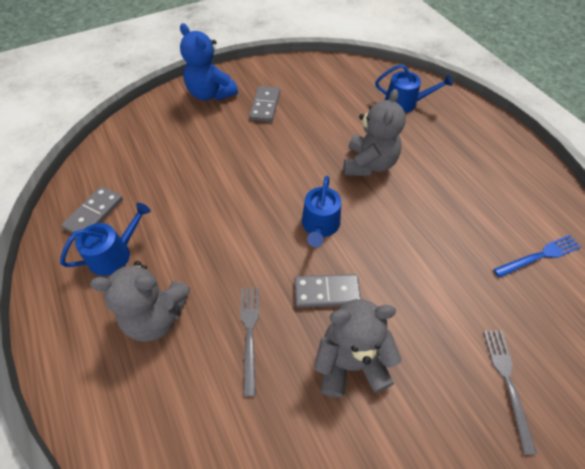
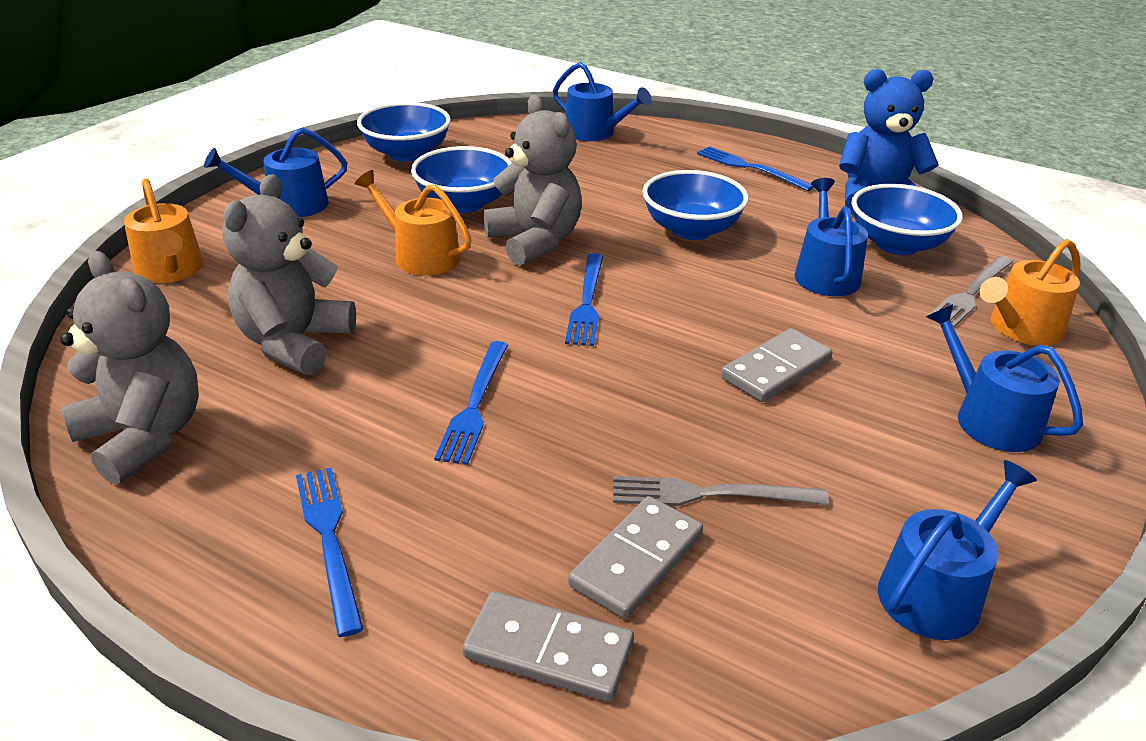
blue bowl: none = 0 -> [357,102,451,161] [411,146,512,213] [642,170,749,240] [852,184,963,255] = 4
blue fork: [493,235,581,278] = 1 -> [296,468,364,637] [434,341,508,465] [565,253,603,346] [697,146,814,191] = 4
blue watering can: [60,203,151,276] [302,176,341,247] [375,64,453,113] = 3 -> [204,128,347,218] [553,62,652,141] [795,178,868,296] [878,460,1037,640] [926,304,1083,452] = 5
orange watering can: none = 0 -> [124,179,204,283] [355,170,472,276] [979,239,1081,346] = 3

